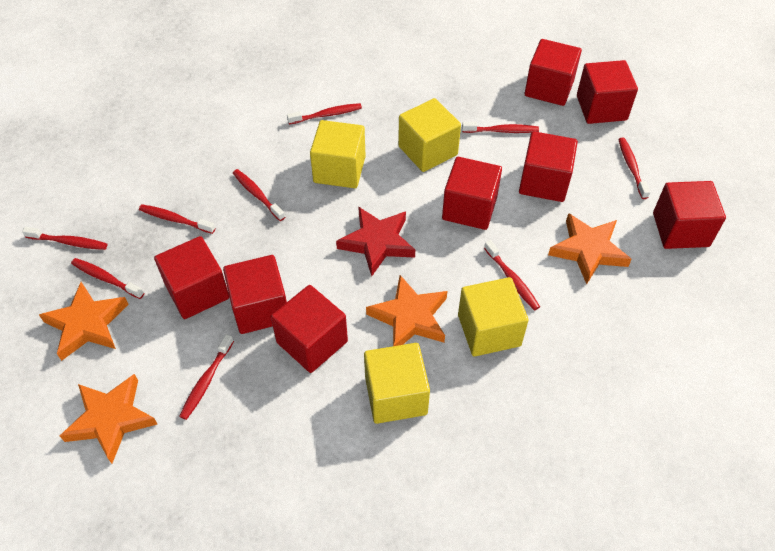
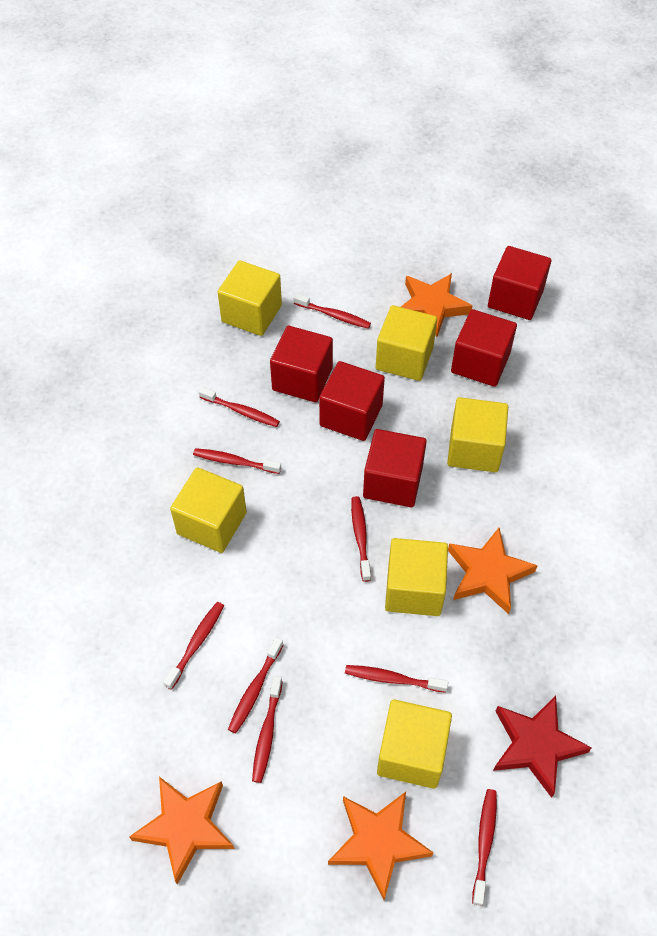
red cube: [154,236,229,319] [223,255,287,334] [271,285,348,373] [442,157,502,230] [519,131,578,202] [525,39,582,106] [577,60,638,124] [653,181,726,249] = 8 -> [270,326,333,402] [319,361,385,441] [363,429,427,507] [451,309,517,387] [488,246,551,320] = 5
yellow cube: [310,120,366,188] [364,343,430,424] [398,98,461,172] [458,277,529,356] = 4 -> [170,467,247,553] [218,260,282,336] [376,305,437,381] [377,699,452,789] [385,538,448,616] [447,397,508,472] = 6

